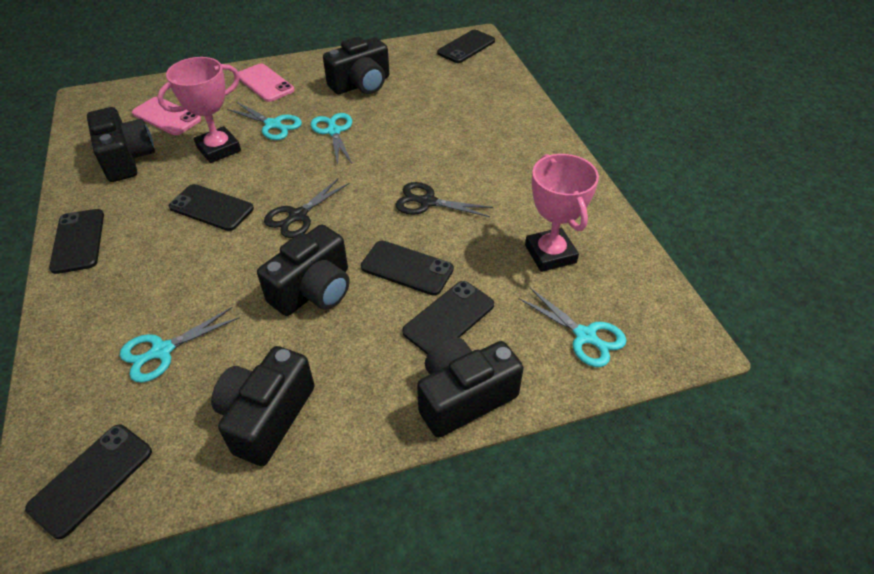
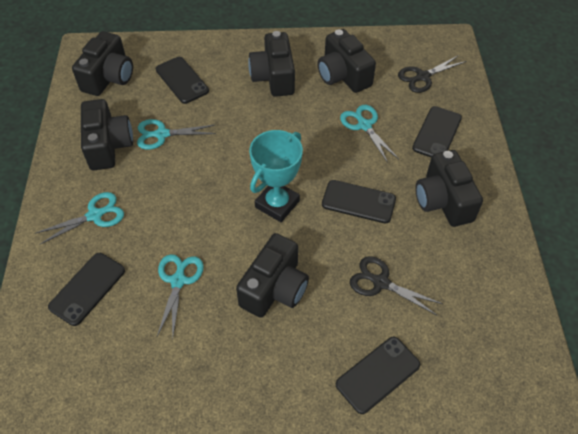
black camera: [87,107,155,182] [211,346,315,466] [257,224,350,316] [323,36,389,94] [417,337,524,438] = 5 -> [72,31,133,96] [81,99,133,170] [236,233,309,318] [248,31,295,97] [318,29,376,93] [415,150,483,227] = 6
black phone: [25,425,152,539] [49,209,104,274] [169,184,254,231] [361,241,454,296] [402,281,494,355] [437,30,495,63] = 6 -> [48,253,125,326] [156,57,209,104] [322,180,396,223] [336,337,420,414] [412,106,462,157] = 5
pink phone: [132,97,201,135] [238,63,295,102] = 2 -> none = 0
pink trophy: [157,57,241,163] [525,154,599,272] = 2 -> none = 0
turquoise trophy: none = 0 -> [249,130,303,222] = 1

